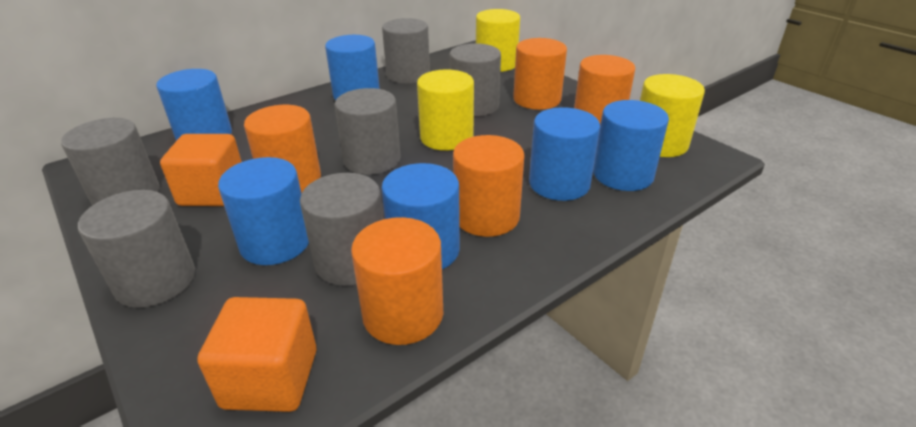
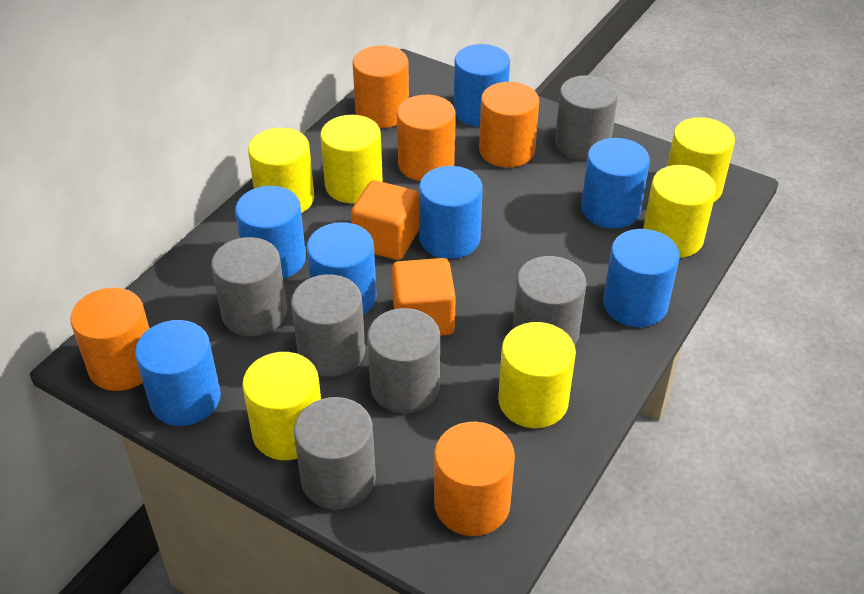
blue cylinder: [156,69,232,141] [218,157,309,265] [325,35,380,100] [382,163,460,269] [529,107,600,201] [593,100,669,191] = 6 -> [135,320,221,426] [235,186,306,279] [306,222,377,315] [419,166,483,259] [454,44,510,127] [581,138,650,228] [603,229,680,327] = 7
yellow cylinder: [417,69,474,151] [476,9,520,72] [640,74,705,157] = 3 -> [242,352,321,460] [248,128,314,213] [320,115,383,203] [498,322,576,428] [643,165,716,258] [667,117,735,203] = 6

